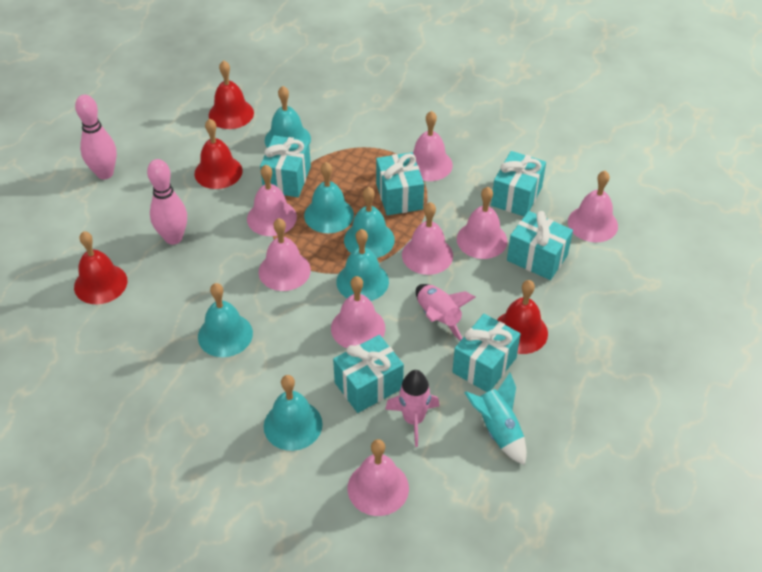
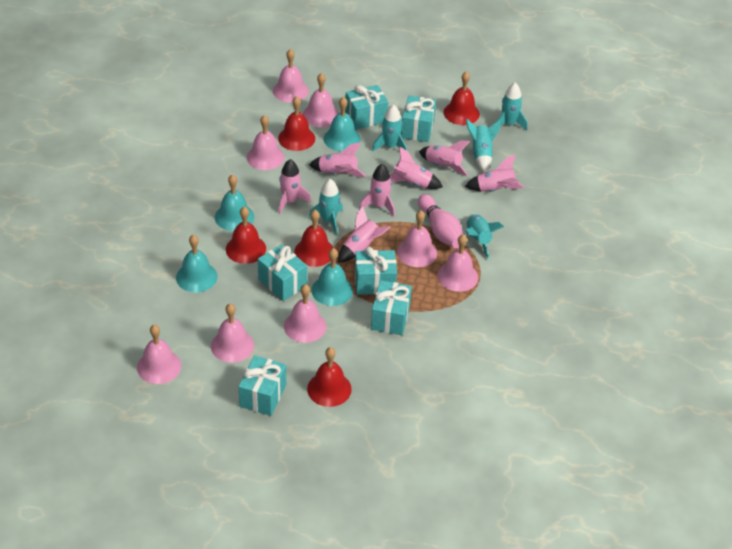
pink bowling pin: [75,95,117,179] [147,159,187,245] = 2 -> [418,194,463,248] = 1
pink rocket: [385,370,440,447] [415,284,475,341] = 2 -> [279,159,311,214] [309,142,366,177] [338,206,390,263] [359,164,395,217] [390,146,443,189] [419,141,470,176] [465,154,524,192] = 7
red bell: [74,231,127,304] [195,118,242,189] [209,60,254,129] [497,280,548,354] = 4 -> [226,207,266,264] [278,96,315,151] [294,210,334,267] [307,347,352,407] [443,71,480,125] = 5
turquoise bell: [198,283,253,357] [264,375,323,451] [265,86,311,148] [304,162,354,233] [336,229,389,301] [344,187,395,258] = 6 -> [176,235,218,292] [215,174,254,231] [311,248,353,306] [324,97,361,151] = 4
turquoise rocket: [464,373,527,465] = 1 -> [308,179,343,235] [372,104,407,151] [466,119,500,173] [466,214,504,259] [497,83,527,130] = 5

